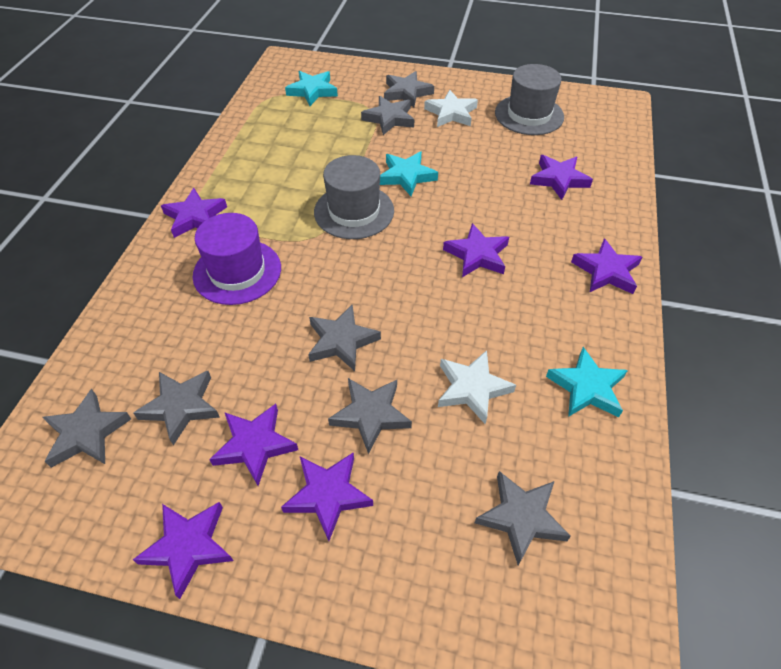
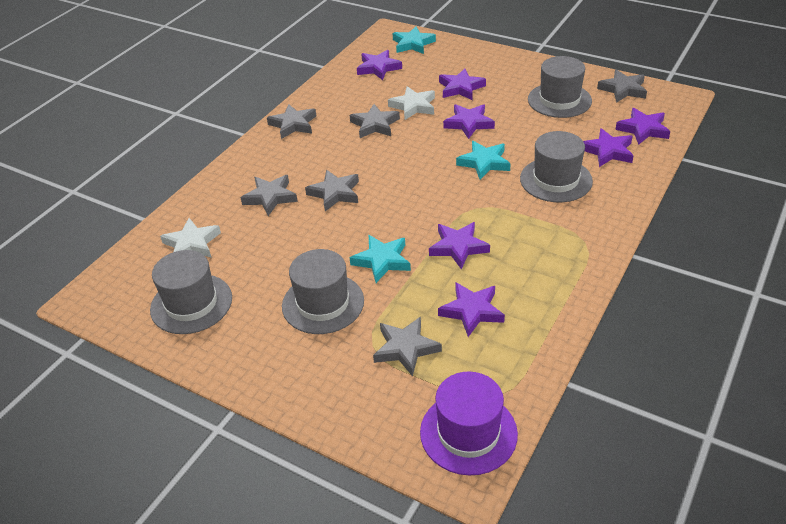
grey hat: [314,155,394,239] [495,64,564,135] = 2 -> [150,250,232,334] [282,249,364,334] [520,131,593,202] [528,56,592,118] = 4
grey star: [42,389,131,468] [134,371,220,446] [308,305,381,371] [328,378,412,454] [361,96,414,135] [384,71,434,108] [475,471,571,565] = 7 -> [241,175,298,216] [267,104,316,139] [305,170,359,211] [349,104,400,138] [373,317,442,376] [597,69,647,103] = 6

